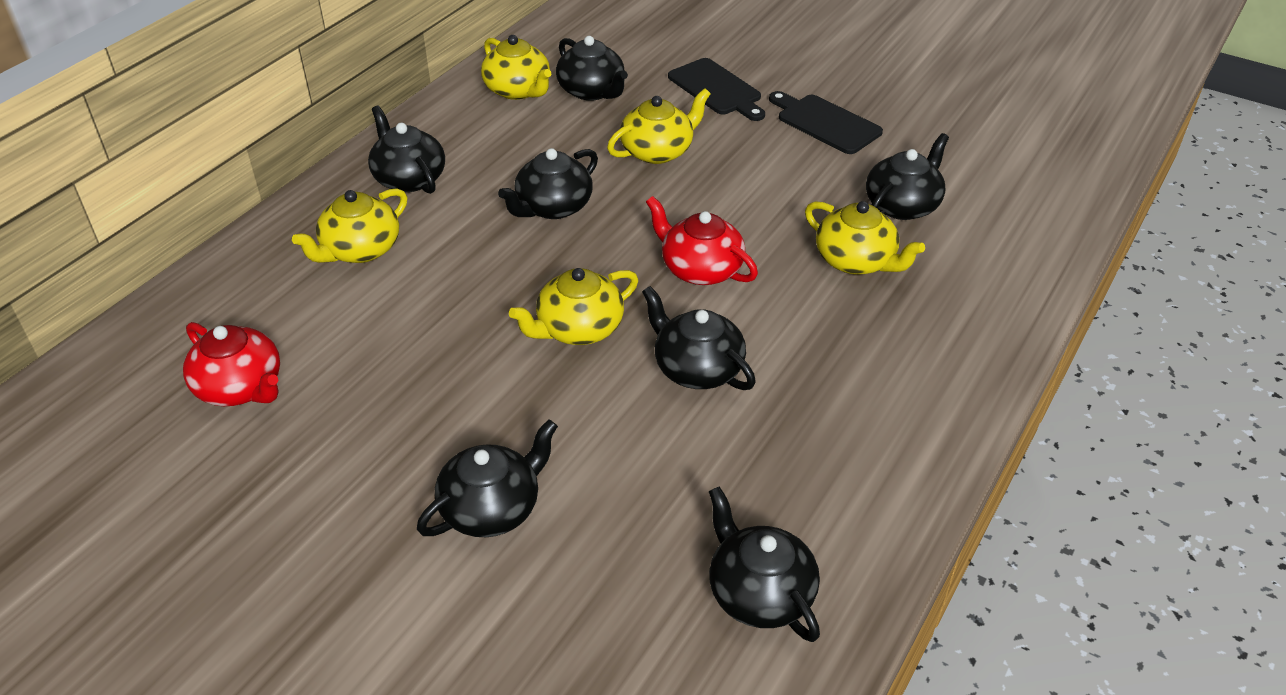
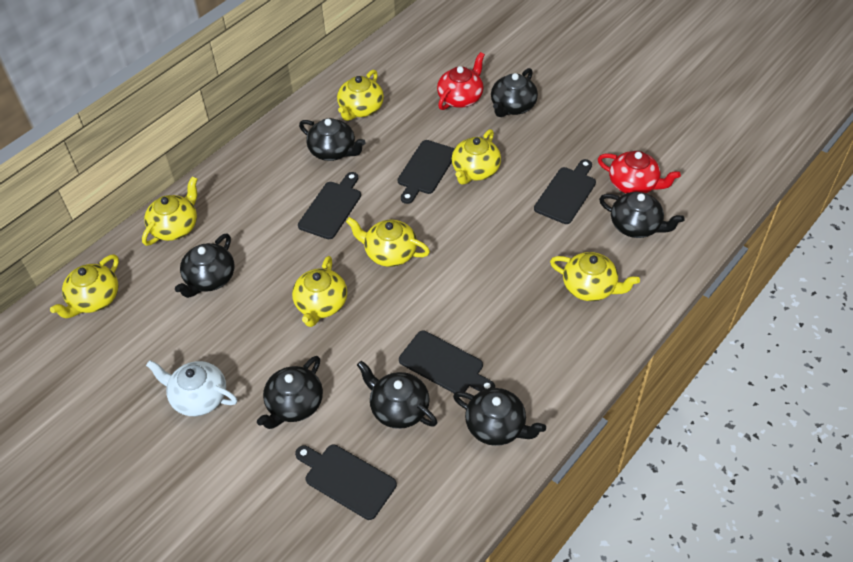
black cutting board: [668,58,765,121] [769,91,883,154] = 2 -> [295,444,397,520] [298,172,361,239] [398,140,455,204] [399,331,495,394] [534,159,596,224] = 5
white teapot: none = 0 -> [146,360,237,416] = 1
yellow teapot: [292,188,407,263] [481,35,551,100] [509,268,638,345] [607,88,711,164] [805,201,925,275] = 5 -> [50,254,119,318] [142,176,197,246] [292,256,347,327] [337,70,384,121] [346,217,430,267] [452,129,501,185] [550,252,640,301] = 7

